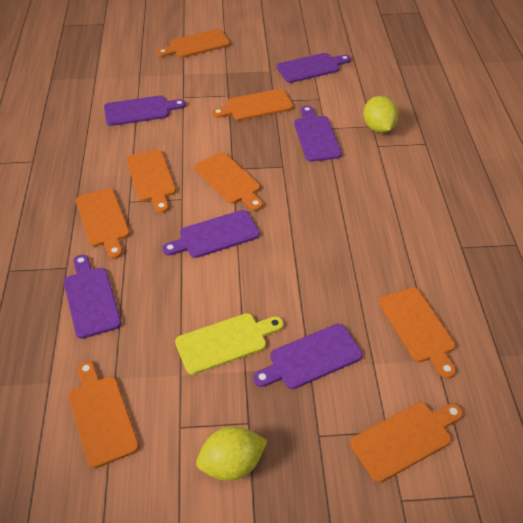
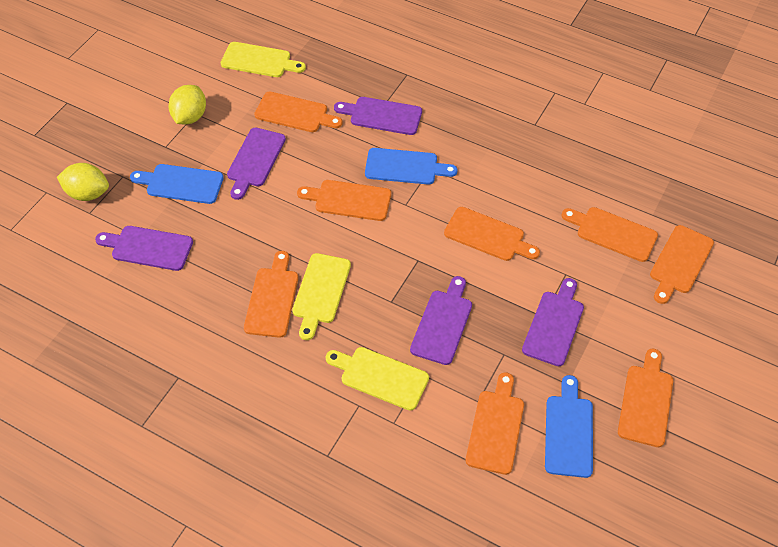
blue cutting board: none = 0 -> [130,164,224,204] [365,148,458,185] [545,375,593,478] = 3
purple cutting board: [64,255,121,339] [104,95,186,126] [162,210,260,258] [253,324,363,389] [277,53,351,83] [294,105,342,162] = 6 -> [95,226,193,271] [227,128,286,200] [334,97,422,135] [410,276,472,365] [522,278,584,366] = 5
yellow cutting board: [175,313,284,375] = 1 -> [221,42,306,77] [292,253,351,340] [326,347,429,410] = 3

